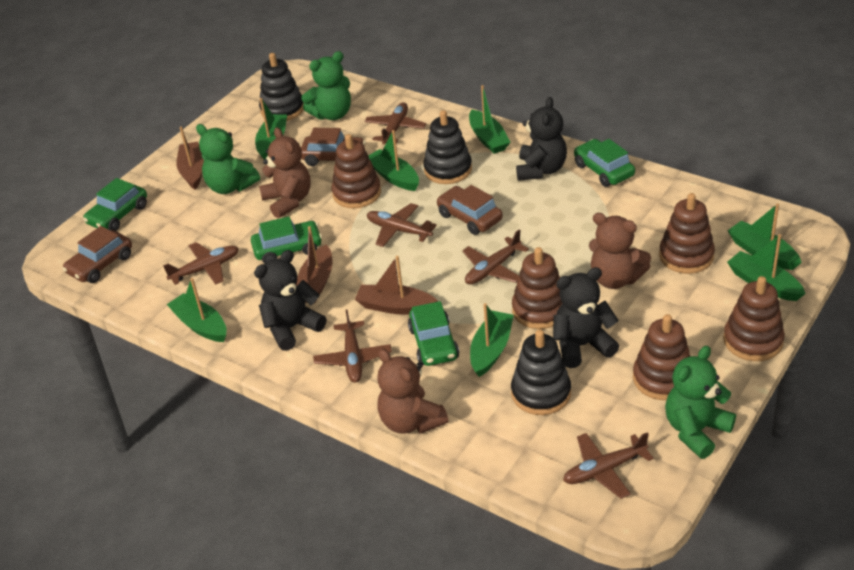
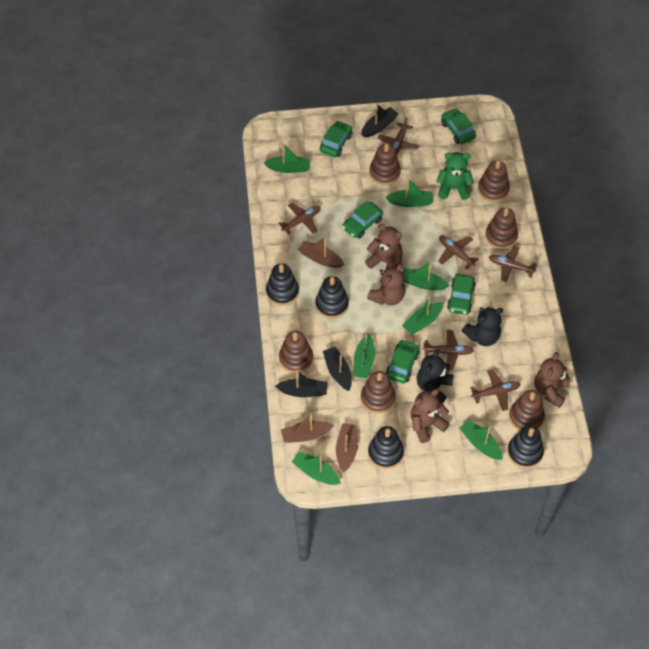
black boat: none = 0 -> [275,370,327,397] [323,347,352,391] [361,104,399,138] = 3
black stacking toy: [259,53,304,121] [423,110,472,184] [511,329,571,415] = 3 -> [266,263,299,306] [315,276,349,318] [368,426,404,469] [507,426,544,468] = 4
black teddy bear: [254,250,326,351] [516,97,567,181] [553,267,619,368] = 3 -> [417,349,454,403] [462,307,503,346] = 2
brown car: [62,226,132,283] [301,128,365,166] [436,185,503,235] = 3 -> none = 0
brown stacking toy: [332,134,381,208] [512,247,562,329] [633,314,690,400] [659,193,715,274] [723,276,785,361] = 5 -> [279,331,313,373] [361,371,395,414] [369,143,401,185] [478,160,510,202] [485,207,518,249] [509,390,545,431] = 6
brown teddy bear: [259,127,310,218] [377,349,448,434] [589,213,651,289] = 3 -> [365,224,403,269] [367,264,405,305] [411,389,450,443] [534,352,570,408] = 4
green car: [83,178,147,231] [251,216,322,263] [408,301,459,366] [574,139,635,187] = 4 -> [320,121,352,157] [342,201,383,239] [386,339,419,383] [441,108,476,144] [447,274,476,315] = 5
green teddy bear: [196,124,260,194] [301,51,351,120] [665,346,736,459] = 3 -> [436,152,474,200] = 1

